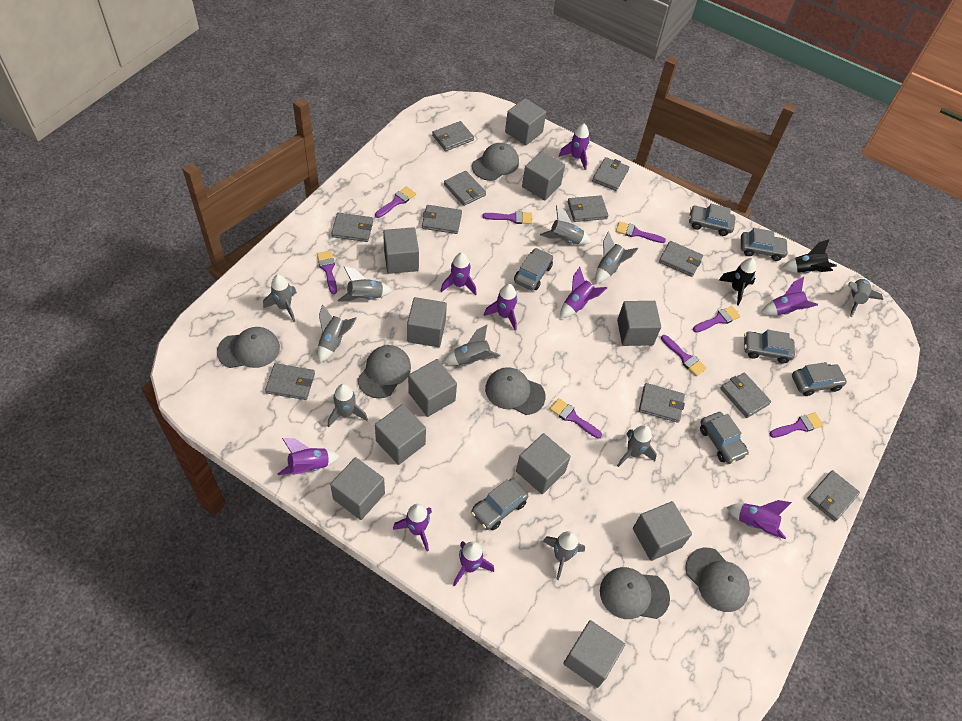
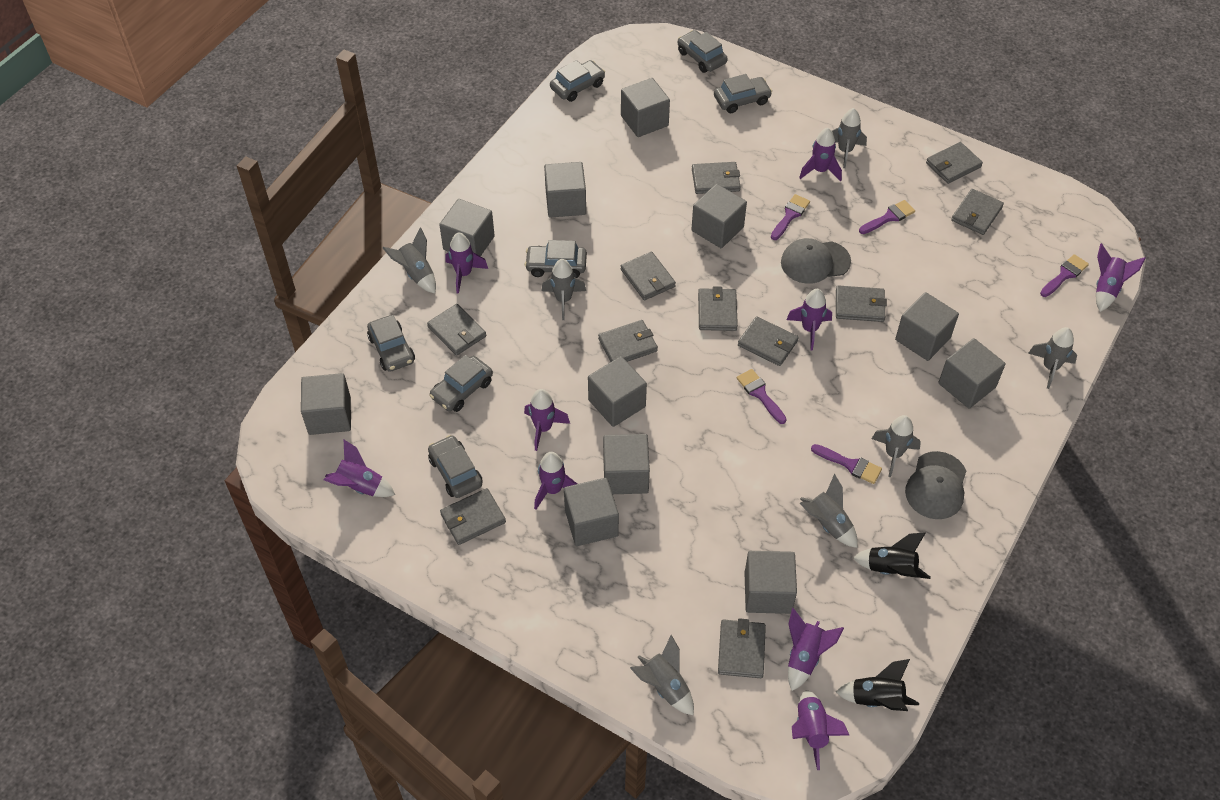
grey cap: [217,327,280,368] [358,345,411,398] [472,143,519,181] [485,367,546,415] [600,567,670,619] [685,548,750,612] = 6 -> [781,238,851,284] [905,451,966,519] = 2
grey rocket: [263,274,297,322] [318,304,357,363] [328,384,368,427] [338,267,392,302] [443,324,500,365] [540,205,591,245] [543,531,585,580] [595,231,638,284] [617,425,657,467] [848,279,883,317] = 10 -> [383,227,436,293] [542,259,586,320] [630,635,694,715] [800,474,858,548] [832,108,867,168] [872,415,921,477] [1028,327,1077,389] = 7
purple brush: [317,251,337,294] [375,186,416,218] [482,211,532,224] [550,398,602,439] [616,221,666,243] [661,335,707,376] [693,306,741,332] [769,412,823,438] = 8 -> [737,369,787,424] [771,194,810,240] [811,444,882,484] [859,200,915,234] [1040,254,1089,297] = 5

